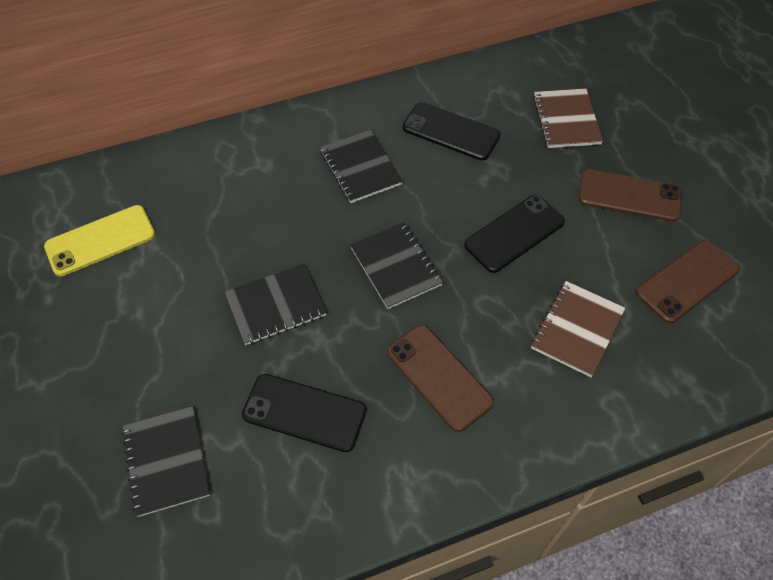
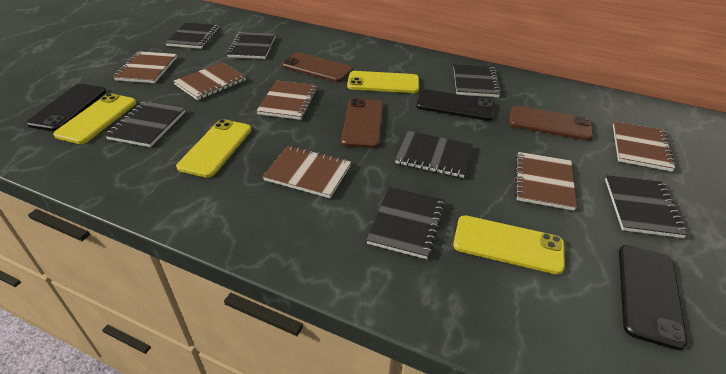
black notebook: [122,406,210,517] [224,264,327,345] [320,130,403,203] [350,222,443,309] = 4 -> [105,101,185,147] [165,22,219,49] [227,32,275,59] [366,187,445,259] [395,131,473,178] [454,64,501,97] [605,175,688,238] = 7
brown notebook: [531,281,625,377] [533,88,603,148] = 2 -> [113,51,177,83] [173,62,246,100] [257,80,318,120] [263,146,351,198] [515,152,577,211] [613,121,676,172] = 6
yellow phone: [44,205,155,276] = 1 -> [53,93,136,144] [176,119,251,178] [347,71,419,93] [453,215,565,275] = 4

